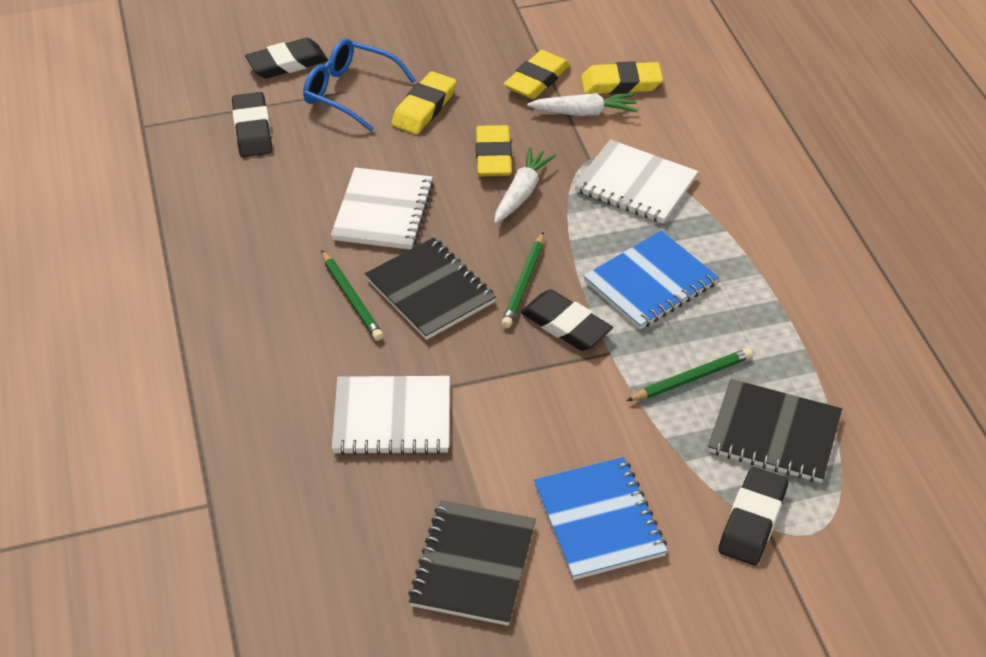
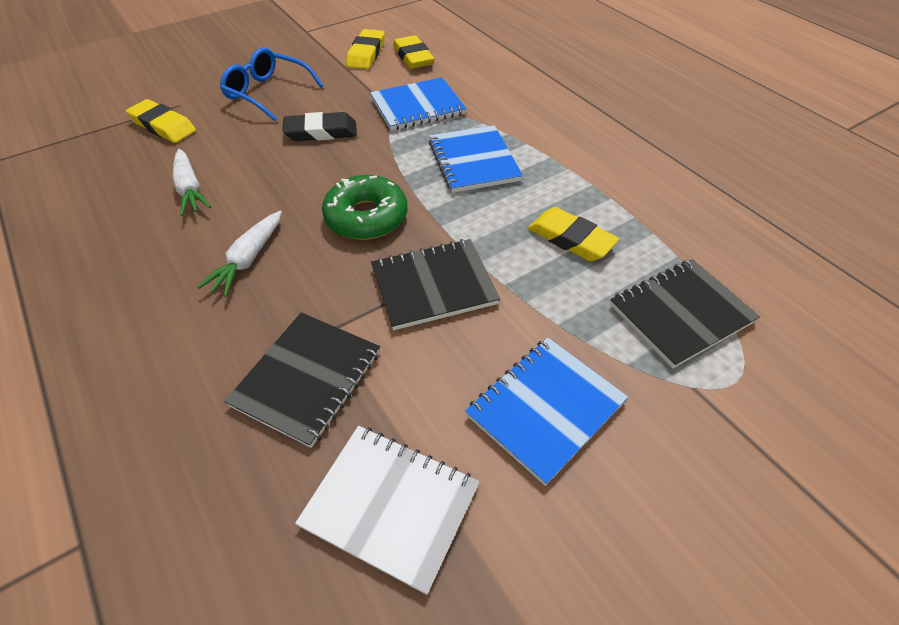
black eraser: [232,92,272,157] [245,38,328,78] [521,289,613,351] [718,467,788,566] = 4 -> [282,112,357,141] = 1
blue notebook: [534,457,667,580] [584,231,719,329] = 2 -> [370,77,467,131] [429,125,523,193] [465,338,628,486] = 3
green donut: none = 0 -> [322,175,407,240] = 1
green pencil: [321,250,383,341] [501,232,544,328] [626,348,753,401] = 3 -> none = 0
white notebook: [331,167,434,250] [332,376,450,455] [574,139,698,224] = 3 -> [295,426,480,595] = 1

